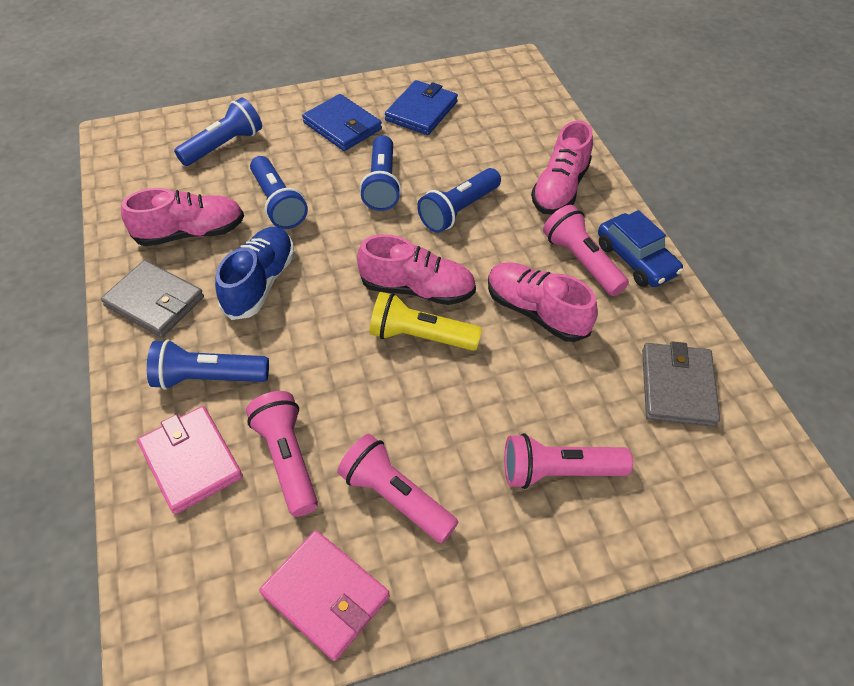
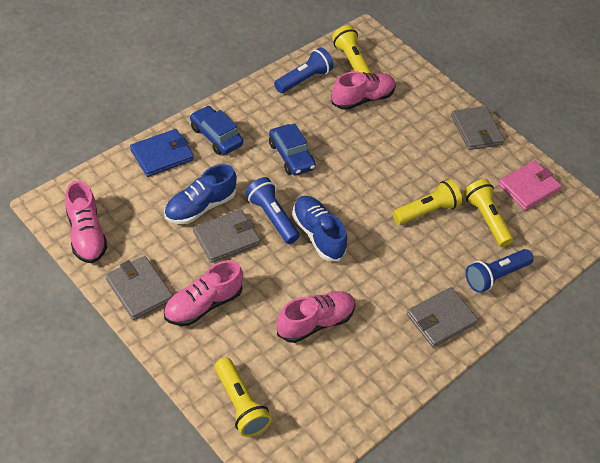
blue car: [598,210,683,287] = 1 -> [190,106,243,155] [269,123,316,175] = 2
blue flashlight: [147,339,269,390] [174,97,262,166] [250,156,308,229] [360,135,401,211] [417,168,501,233] = 5 -> [245,177,300,244] [274,47,334,93] [465,249,534,293] = 3
blue shoe: [215,227,294,320] = 1 -> [164,164,236,224] [292,196,347,261] = 2
blue wallet: [302,94,382,151] [385,80,458,135] = 2 -> [130,129,194,177] = 1
grey wallet: [101,260,204,338] [642,341,720,427] = 2 -> [105,256,173,320] [193,209,260,263] [407,287,478,347] [451,106,505,150] = 4
pink flashlight: [246,391,318,517] [337,434,458,543] [504,433,633,489] [543,205,629,296] = 4 -> none = 0
pink wallet: [137,406,243,514] [259,530,390,661] = 2 -> [498,160,562,210] = 1
yellow flashlight: [369,292,482,351] = 1 -> [215,357,272,437] [332,26,372,74] [393,180,462,225] [464,179,514,247] = 4

